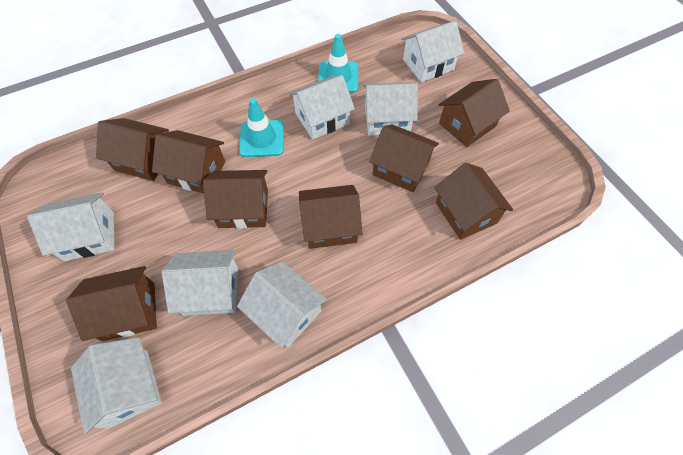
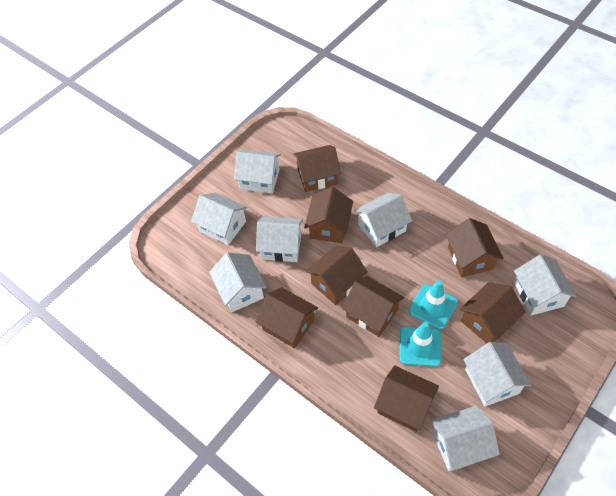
white house: [27,192,115,261] [71,337,162,434] [162,250,238,316] [237,261,327,348] [288,75,355,140] [363,82,418,136] [401,21,464,82] = 7 -> [191,192,248,245] [209,252,267,312] [234,149,281,193] [256,216,303,262] [354,193,412,247] [431,405,500,471] [463,342,531,407] [514,254,577,316] = 8

